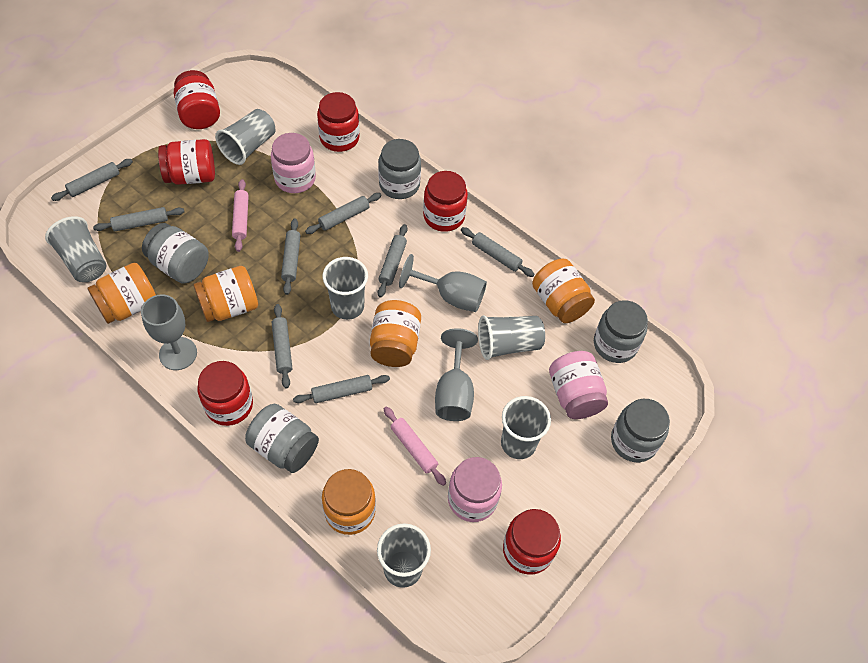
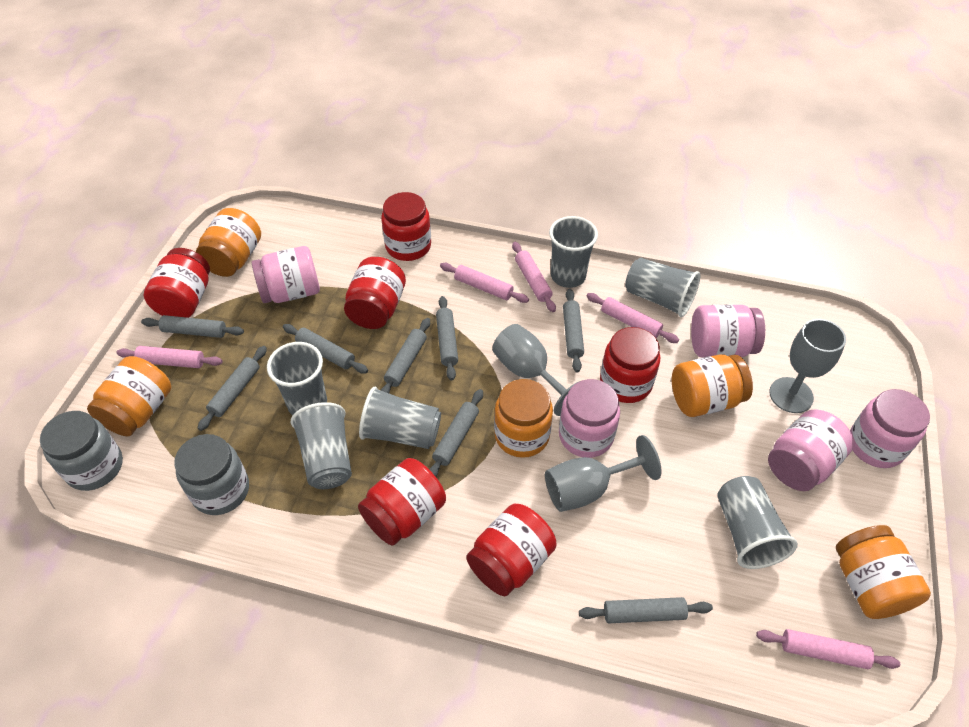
grey jar: [142,223,209,283] [245,404,319,473] [378,139,421,199] [594,300,648,363] [611,399,670,462] = 5 -> [40,411,123,491] [174,434,249,515] = 2
pink jar: [271,133,316,193] [448,457,502,522] [549,351,608,419] = 3 -> [252,246,320,303] [559,379,620,458] [691,305,765,358] [768,409,854,491] [850,389,930,468] = 5
pink rolling pin: [232,179,249,252] [384,406,446,486] = 2 -> [116,346,223,368] [440,263,529,303] [512,242,556,312] [587,293,679,343] [756,629,900,669] = 5

